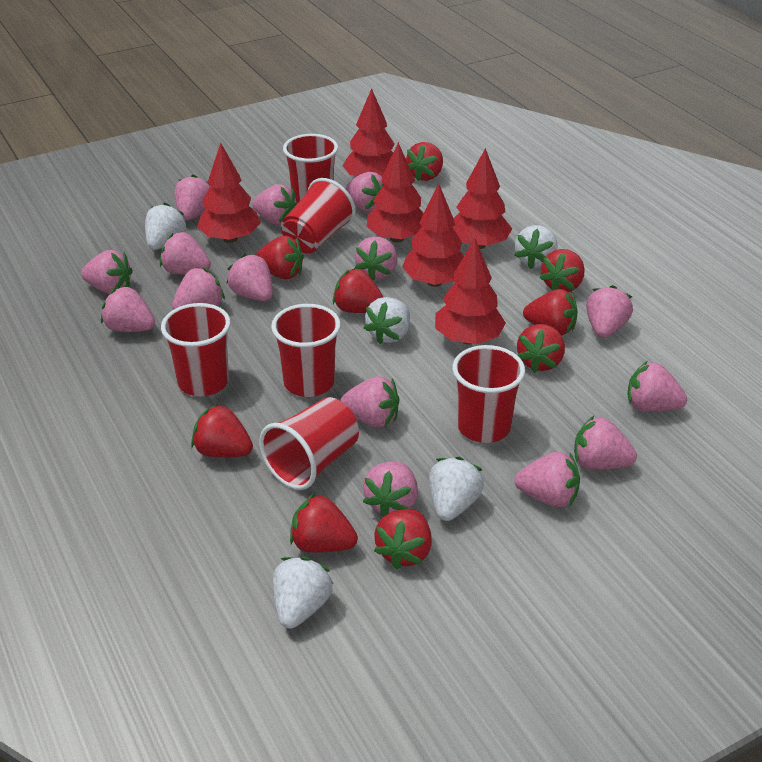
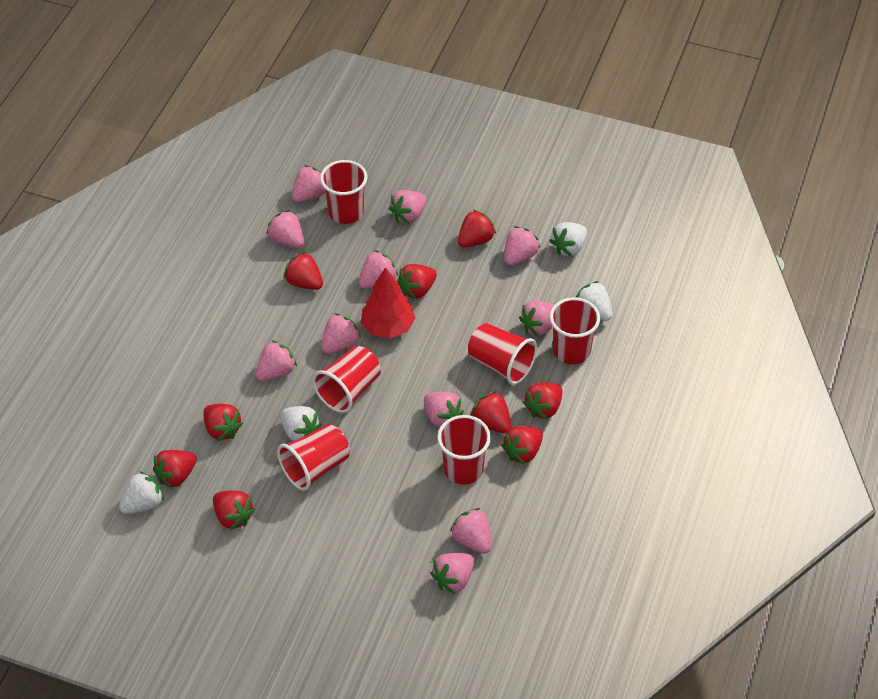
pink strawberry: [81,250,133,294] [101,286,155,332] [160,232,211,274] [172,267,225,309] [174,174,211,220] [226,254,273,301] [252,184,298,225] [341,376,399,428] [345,172,384,212] [355,237,397,280] [363,461,418,517] [514,452,580,507] [574,416,637,470] [586,285,633,338] [628,361,687,411] = 15 -> [256,340,297,381] [266,210,304,248] [292,165,325,203] [321,313,361,354] [359,250,398,289] [389,190,426,223] [424,392,464,427] [431,553,474,594] [450,508,491,554] [504,226,540,266] [519,301,554,337] = 11
red tree: [197,143,261,243] [342,88,395,177] [367,142,424,242] [402,184,464,287] [435,238,506,344] [452,148,512,249] = 6 -> [361,267,415,339] = 1
white strawberry: [145,203,188,250] [273,557,333,629] [364,297,410,344] [429,457,484,521] [514,225,557,269] = 5 -> [119,471,164,514] [280,406,321,441] [549,222,587,256] [576,281,612,321] = 4

